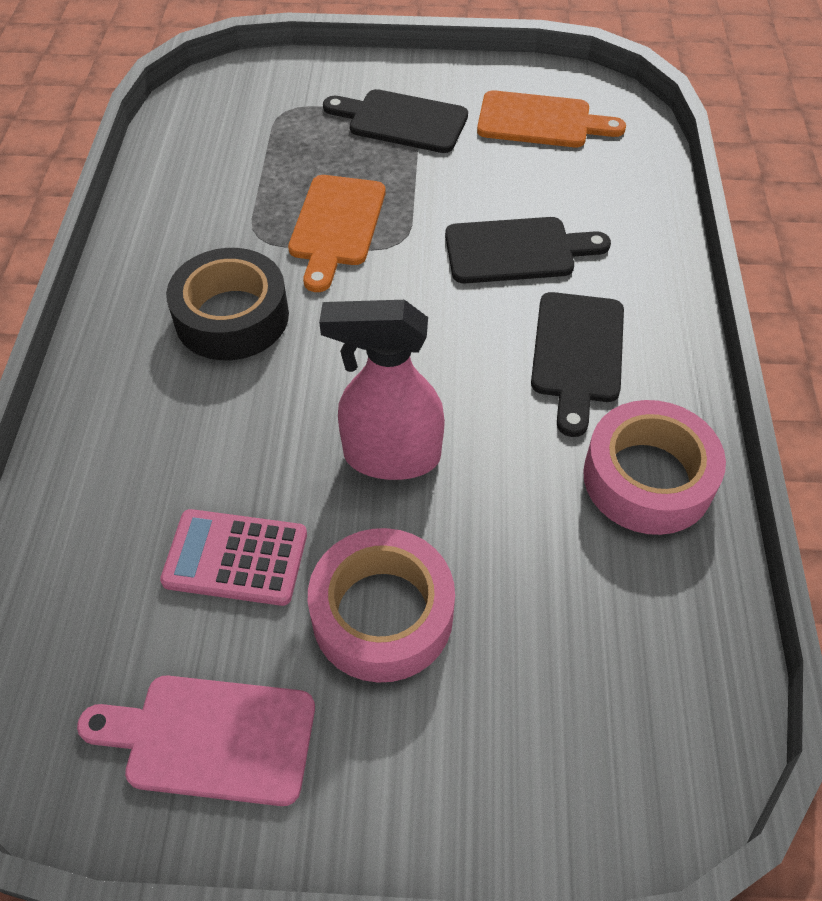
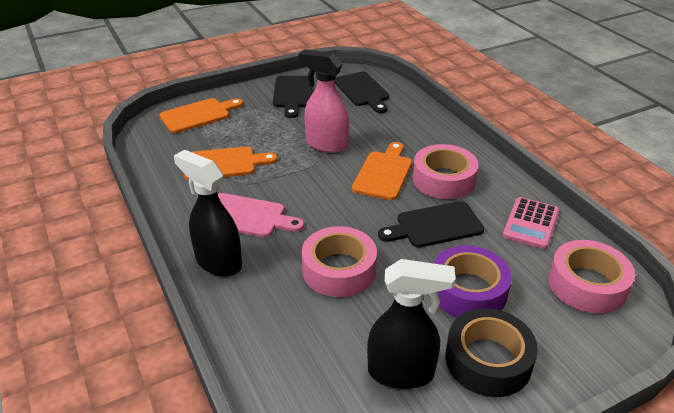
black spray bottle: none = 0 -> [174,149,242,277] [367,259,455,389] = 2
orange cutting board: [288,175,385,292] [477,90,626,147] = 2 -> [159,98,243,133] [184,147,278,180] [352,142,412,200] = 3
pink tape: [308,528,455,683] [583,400,726,535] = 2 -> [301,226,377,297] [413,144,479,199] [549,240,635,314] = 3
purple tape: none = 0 -> [434,245,512,317] = 1

